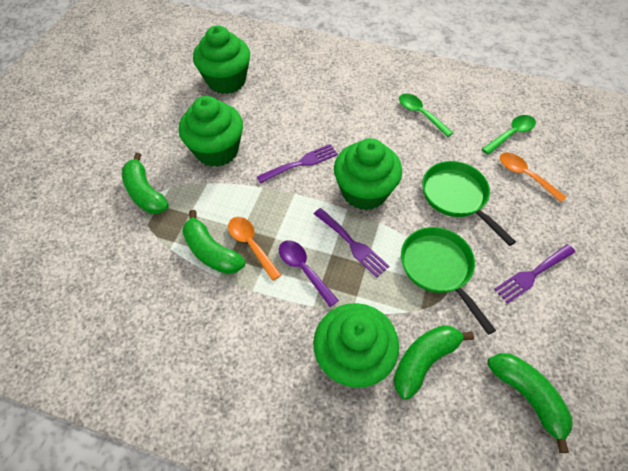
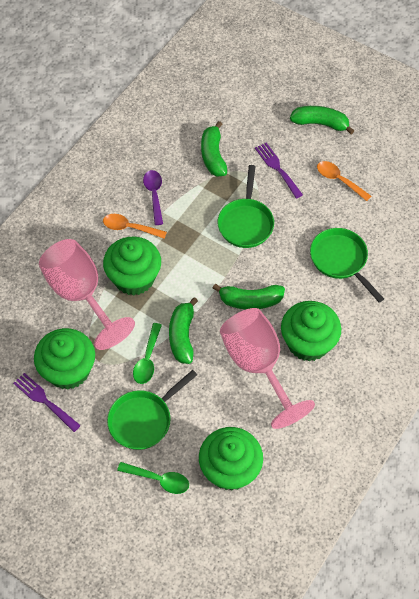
green pan: [401,227,496,335] [422,161,516,246] = 2 -> [107,370,197,450] [218,165,274,248] [310,228,384,303] = 3
pink goblet: none = 0 -> [39,239,135,350] [220,308,315,429] = 2
purple fork: [257,144,338,184] [314,208,390,277] [494,244,575,304] = 3 -> [13,373,81,432] [255,143,303,199] = 2

